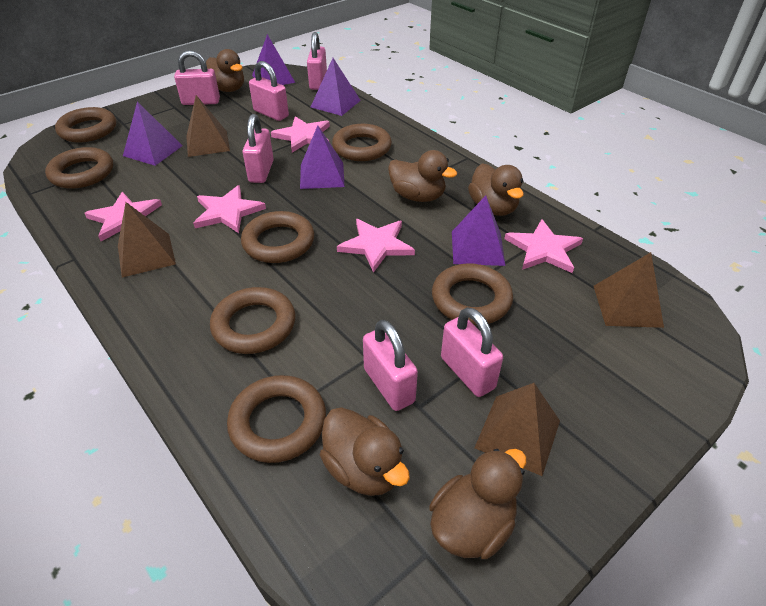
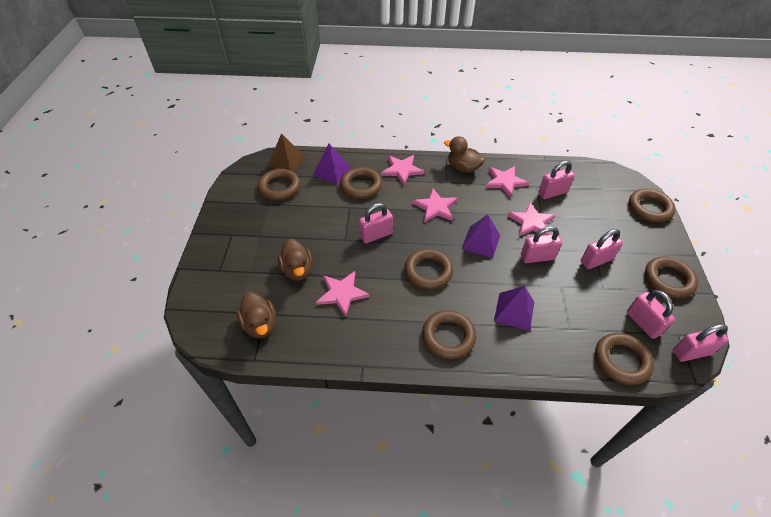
brown duck: [206,49,244,92] [320,407,410,496] [388,150,457,202] [429,449,526,559] [468,164,524,216] = 5 -> [237,292,276,338] [278,239,313,281] [444,136,485,173] = 3
brown pyramid: [118,202,176,277] [186,95,230,157] [475,383,560,476] [594,252,664,328] = 4 -> [268,133,306,172] = 1
purple pyramid: [123,102,183,166] [252,34,295,85] [300,125,345,189] [311,58,361,116] [452,195,505,266] = 5 -> [313,143,351,184] [462,215,500,258] [494,286,534,331] = 3

